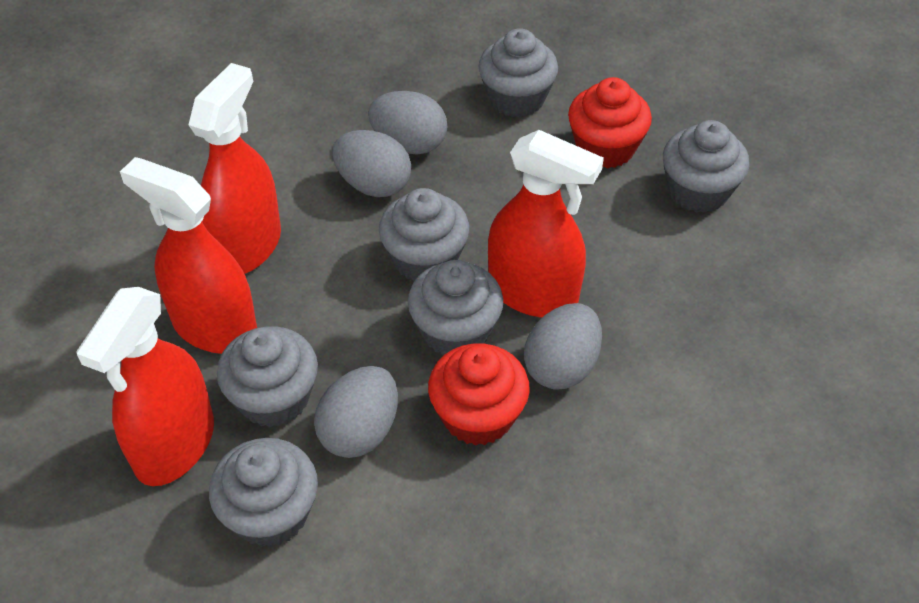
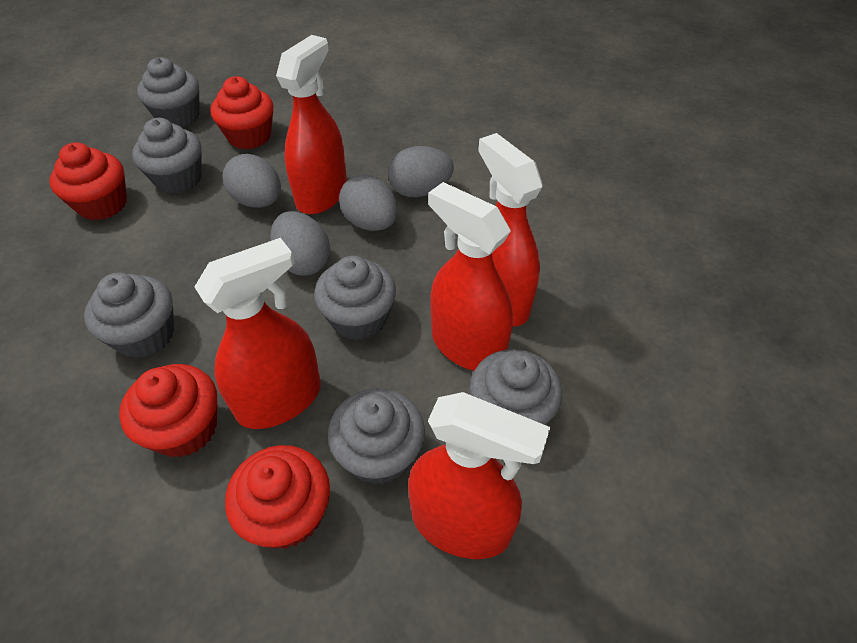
red cupcake: [428,344,530,446] [568,77,652,168] = 2 -> [50,142,127,220] [119,364,217,458] [211,76,273,149] [225,445,330,549] = 4
red spray bottle: [77,287,214,486] [120,157,257,354] [189,63,281,274] [488,130,604,317] = 4 -> [195,238,321,429] [276,35,347,214] [408,392,550,559] [428,182,513,371] [478,133,543,326] = 5

